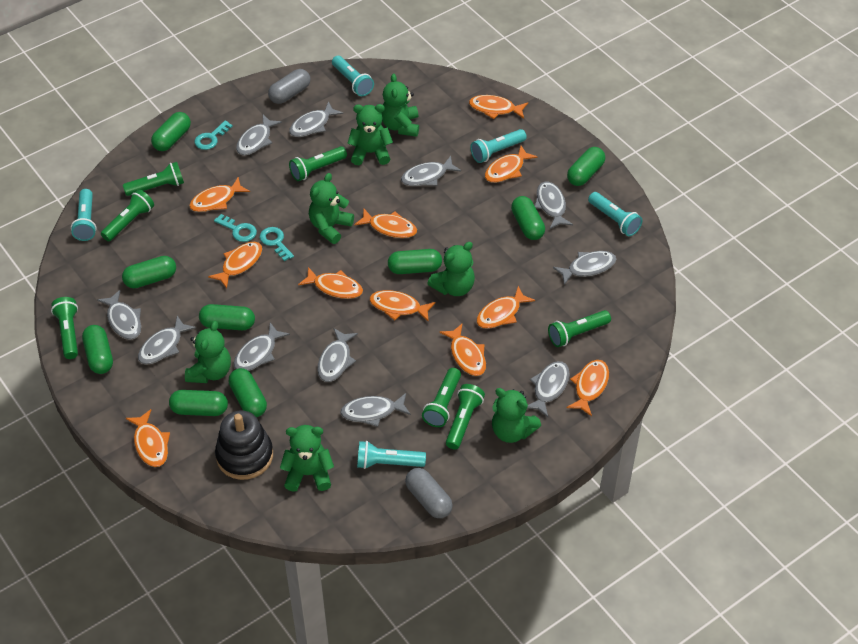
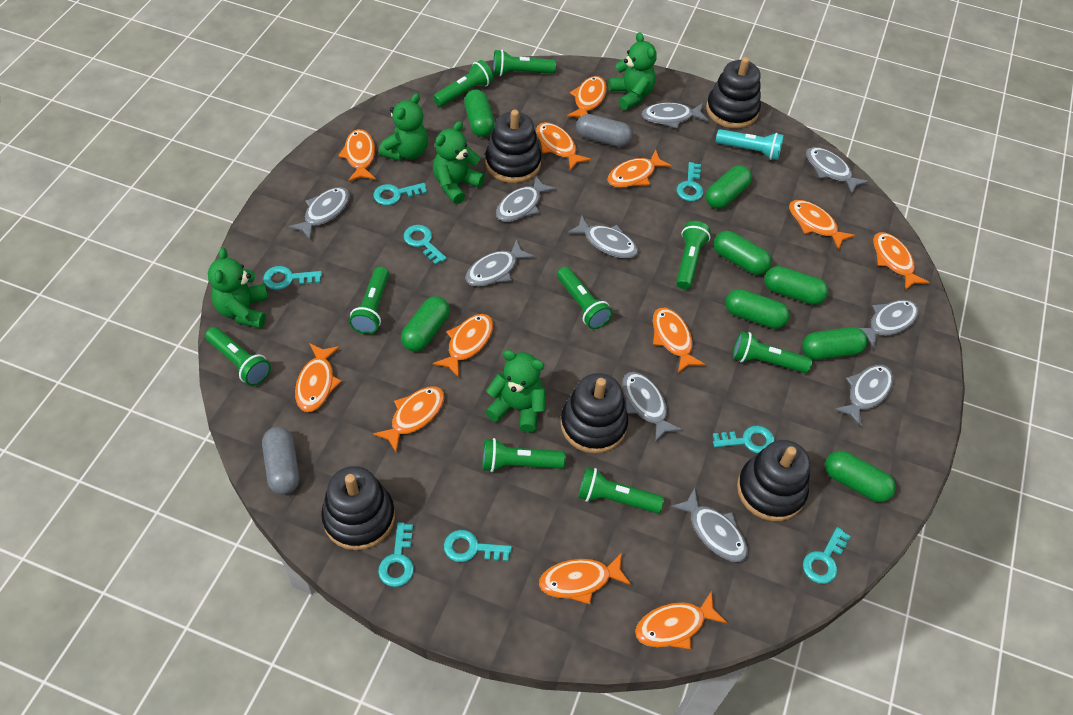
black stacking toy: [215,411,273,480] = 1 -> [321,466,395,550] [485,110,541,183] [560,373,628,454] [706,57,761,129] [737,440,810,521] = 5
green capsule: [82,325,113,374] [122,256,176,288] [151,112,191,151] [169,390,228,416] [199,304,255,330] [229,368,267,417] [388,249,442,274] [511,196,545,240] [567,147,605,186] = 9 -> [401,296,450,352] [464,90,495,137] [706,165,752,209] [714,231,772,275] [725,289,790,329] [764,266,828,305] [802,327,867,360] [825,451,896,502] = 8
green flashlight: [51,297,78,359] [101,189,154,241] [123,162,184,196] [289,146,347,181] [422,368,461,427] [446,384,485,449] [548,310,611,347] = 7 -> [205,327,271,386] [349,267,389,334] [433,60,494,107] [482,438,566,472] [493,49,556,76] [557,266,612,329] [578,467,664,513] [676,221,711,289] [733,331,812,373] = 9
green teddy bear: [185,321,231,383] [280,425,334,492] [309,173,354,244] [347,104,393,165] [382,74,419,137] [427,242,475,296] [492,388,541,443] = 7 -> [208,248,268,328] [379,93,428,161] [433,121,485,204] [485,350,546,433] [608,32,657,110] = 5
grey fish: [97,290,141,340] [138,316,196,364] [234,323,290,371] [236,115,282,155] [289,101,343,137] [317,328,358,382] [340,393,411,427] [401,156,461,186] [527,361,570,417] [535,182,573,229] [553,251,616,285] = 11 -> [288,187,350,240] [465,239,535,287] [496,176,556,222] [567,215,638,258] [623,372,683,442] [642,103,708,129] [671,488,748,562] [806,147,869,194] [834,365,893,427] [859,300,919,349] = 10
orange fish: [126,409,170,467] [189,177,250,212] [208,242,262,289] [298,267,363,299] [354,209,417,238] [369,290,436,322] [439,323,486,376] [469,95,528,119] [476,286,535,329] [485,146,537,183] [567,360,609,416] = 11 -> [295,343,341,412] [338,129,376,182] [373,386,444,452] [433,314,493,378] [536,122,591,170] [539,553,631,604] [567,76,607,117] [608,150,672,188] [635,591,727,649] [653,308,706,373] [789,200,855,250] [873,232,930,291] = 12
turquoise flashlight: [71,189,97,241] [332,56,374,96] [357,441,426,469] [470,129,527,163] [588,192,642,236] = 5 -> [716,129,784,160] = 1
turquoise key: [194,120,233,150] [214,214,257,242] [259,227,294,261] = 3 -> [263,266,322,290] [373,183,427,205] [378,522,414,587] [404,225,447,265] [444,530,512,562] [677,162,703,201] [713,426,775,453] [803,527,850,584] = 8

